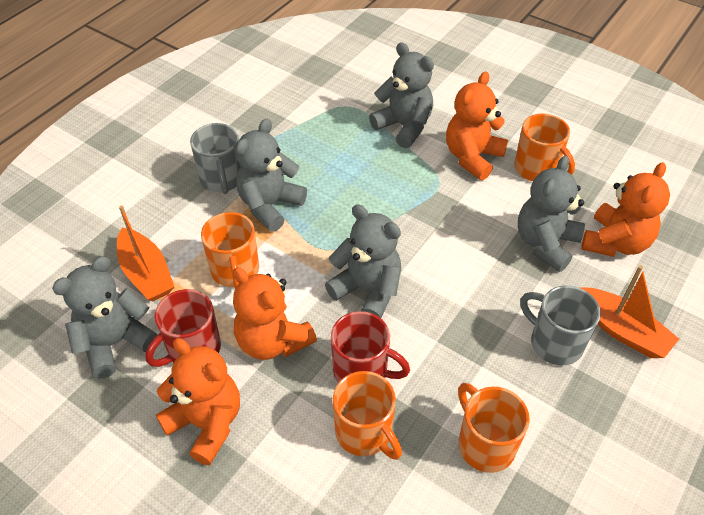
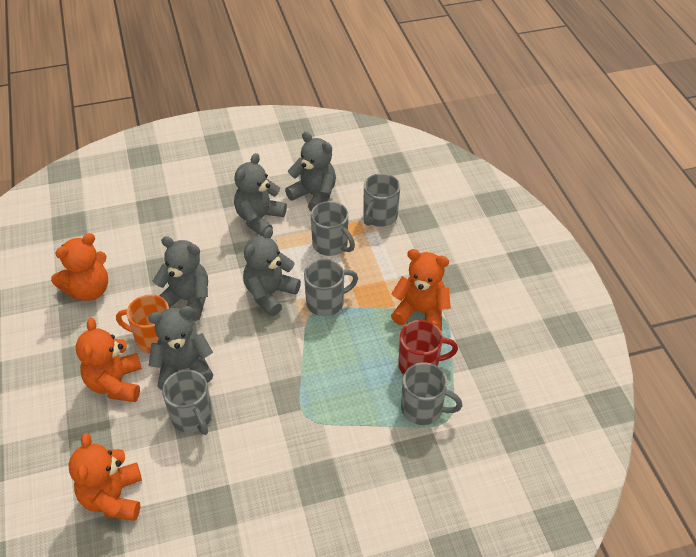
grey mug: [190,123,241,194] [520,285,601,365] = 2 -> [162,370,213,435] [304,259,358,316] [311,201,355,256] [364,173,400,227] [401,363,463,425] = 5
orange boat: [117,206,174,301] [578,265,679,358] = 2 -> none = 0
orange mug: [201,212,259,289] [333,371,402,460] [458,383,530,473] [514,113,575,181] = 4 -> [116,295,169,354] = 1
red mug: [145,289,221,367] [331,311,410,383] = 2 -> [398,320,458,374] = 1

